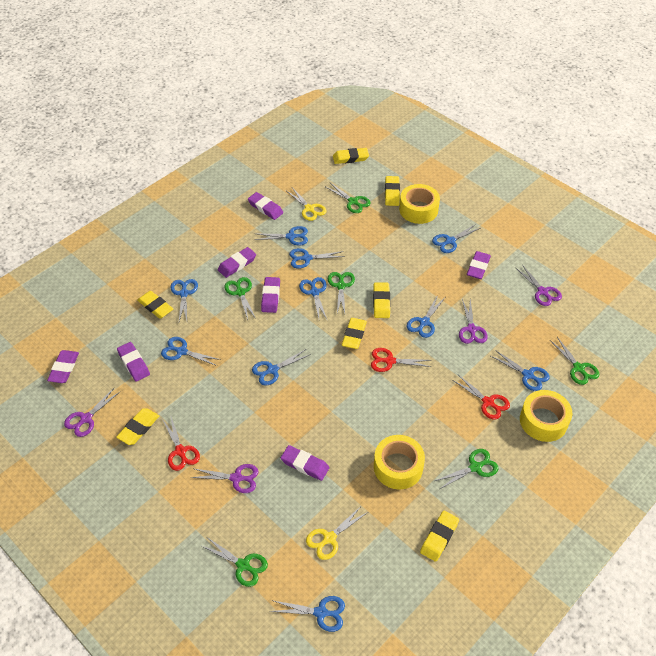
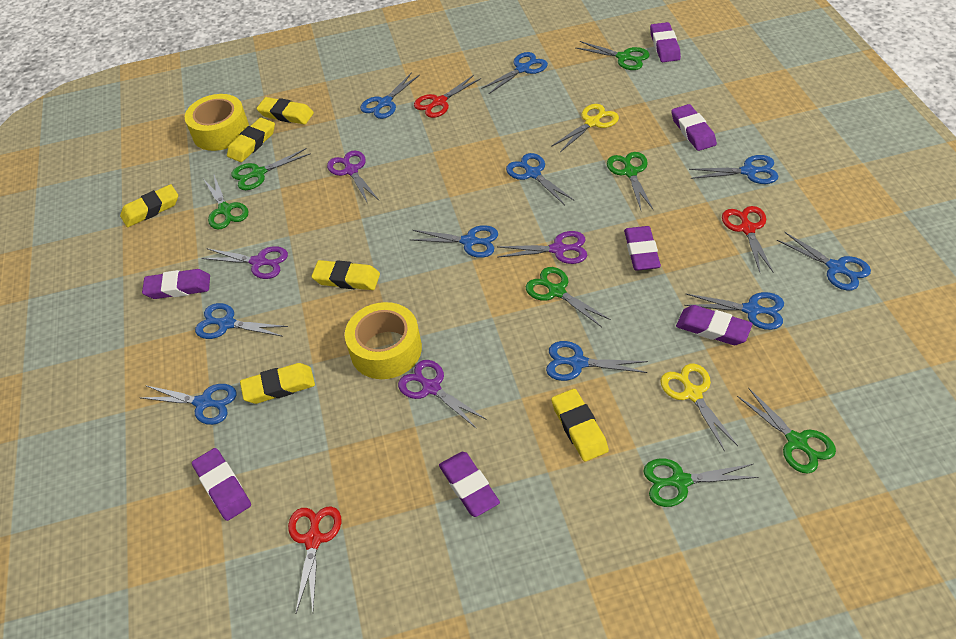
green scissors: [200,537,268,587] [224,277,256,320] [326,183,371,213] [328,272,355,313] [435,449,499,489] [550,337,599,385] = 6 -> [203,175,249,230] [231,148,311,190] [526,267,611,327] [576,41,650,70] [607,152,653,210] [643,458,758,507] [737,387,836,474] = 7
yellow eraser: [116,408,159,445] [137,291,173,319] [333,148,369,164] [342,318,367,349] [373,282,390,318] [385,176,400,206] [420,511,459,562] = 7 -> [120,184,178,227] [227,118,275,162] [240,363,315,404] [256,97,314,125] [311,260,380,290] [551,389,609,461] = 6
yellow tape: [374,435,425,490] [399,184,440,224] [520,390,572,442] = 3 -> [185,94,249,151] [345,302,422,379] = 2

